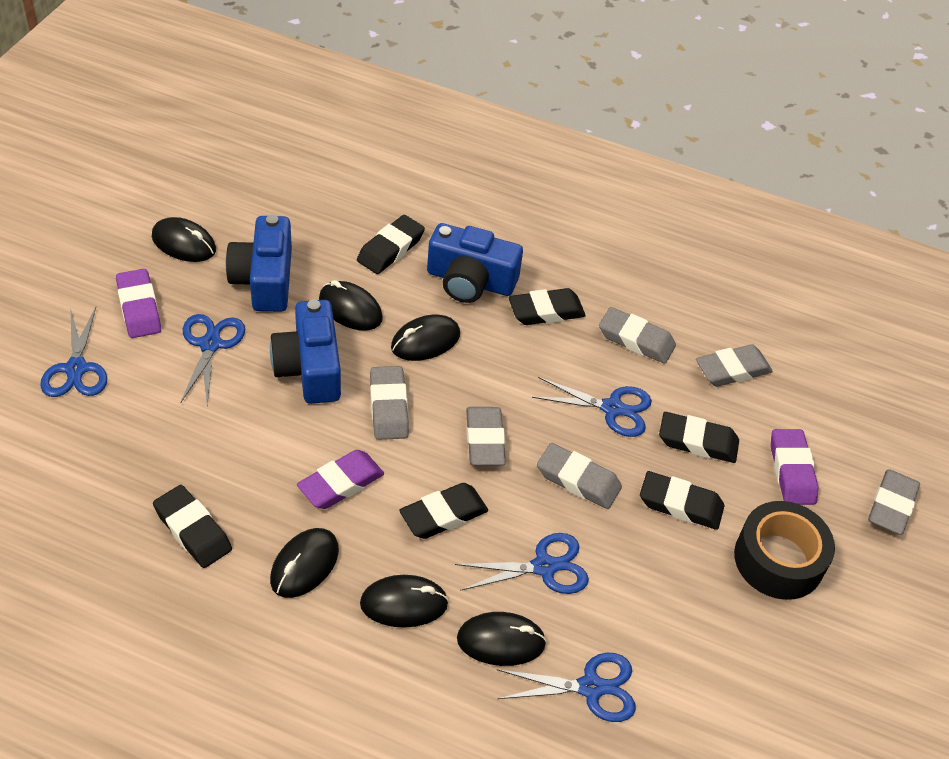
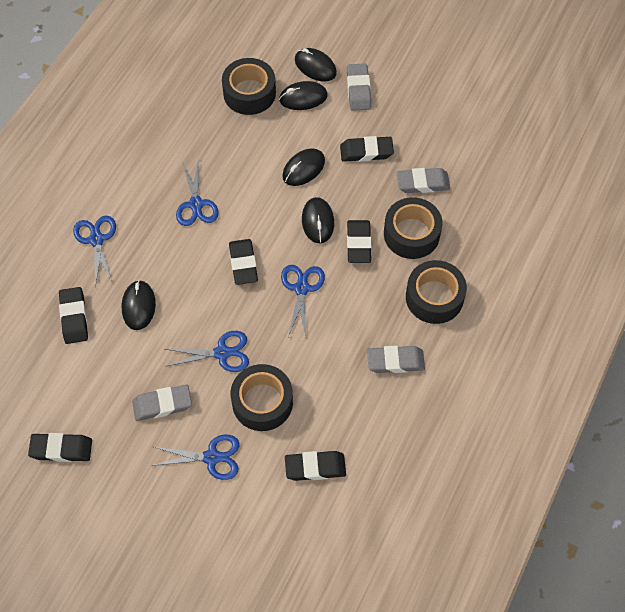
black mouse: [152,217,216,262] [270,528,339,598] [319,280,383,331] [360,575,449,628] [391,315,460,361] [457,612,547,666] = 6 -> [122,280,156,330] [279,81,327,110] [282,148,325,186] [295,48,337,81] [302,197,334,244] = 5
black tape: [734,501,835,600] = 1 -> [222,58,276,115] [231,364,293,431] [384,197,442,259] [406,260,467,324] = 4
blue camera: [226,215,292,312] [270,300,341,404] [427,223,523,303] = 3 -> none = 0
grey eraser: [370,366,409,440] [466,407,506,465] [537,443,622,509] [599,307,676,364] [696,344,773,387] [868,469,920,535] = 6 -> [132,385,192,421] [347,64,371,111] [367,346,425,373] [397,168,450,193] = 4
purple eraser: [116,269,161,338] [297,450,384,509] [771,429,819,505] = 3 -> none = 0

